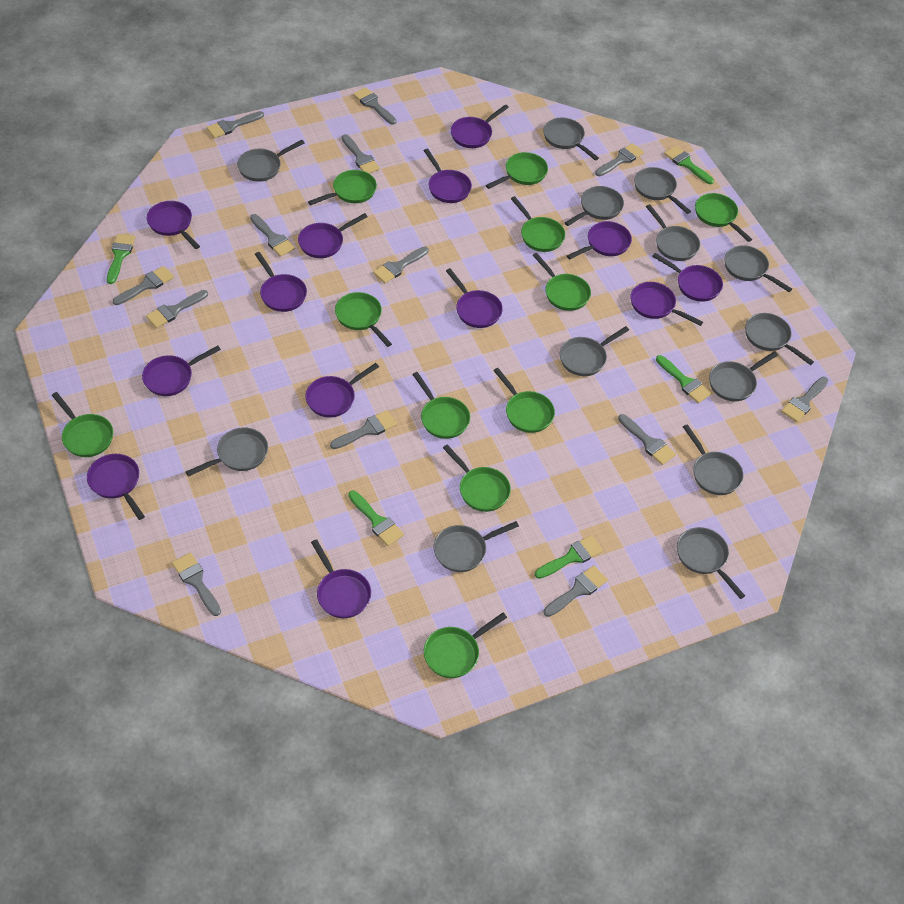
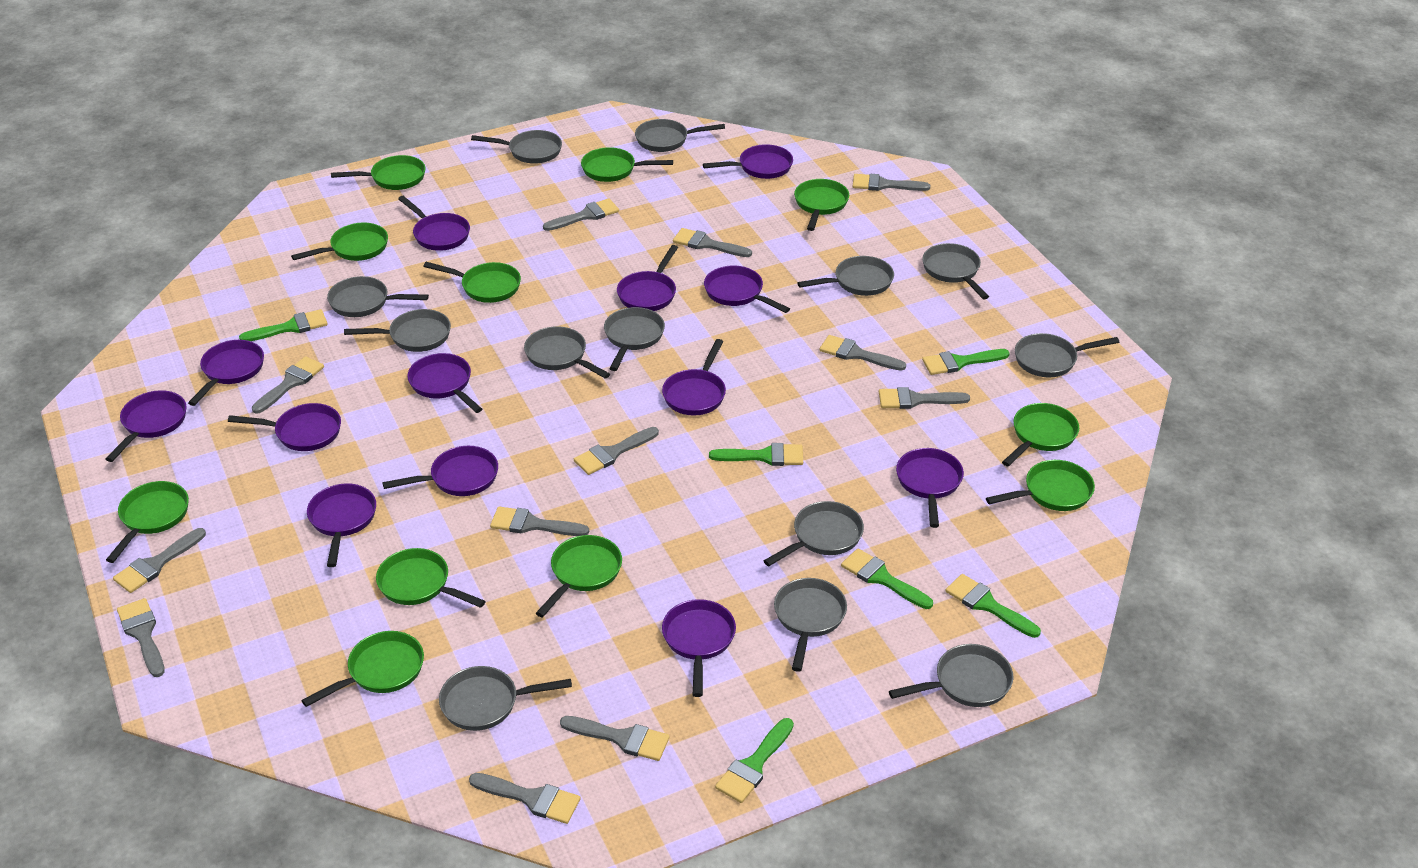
green brush: [107,234,135,284] [348,491,404,546] [535,535,603,579] [656,355,712,403] [664,146,714,184] = 5 -> [239,309,328,341] [709,443,803,466] [715,718,794,803] [841,548,933,609] [922,349,1010,375] [945,574,1041,638] = 6
grey brush: [113,266,174,305] [146,290,208,328] [172,552,221,616] [206,111,264,138] [250,214,295,257] [330,410,397,449] [342,134,380,174] [353,87,397,125] [373,246,429,283] [544,565,608,617] [595,143,644,176] [618,414,676,465] [781,377,829,422] = 13 -> [113,528,206,593] [117,598,165,677] [252,356,324,414] [469,773,580,824] [490,507,589,536] [543,198,619,231] [560,716,670,761] [574,427,659,475] [673,228,752,257] [820,335,906,371] [853,174,930,191] [879,387,970,409] = 12

